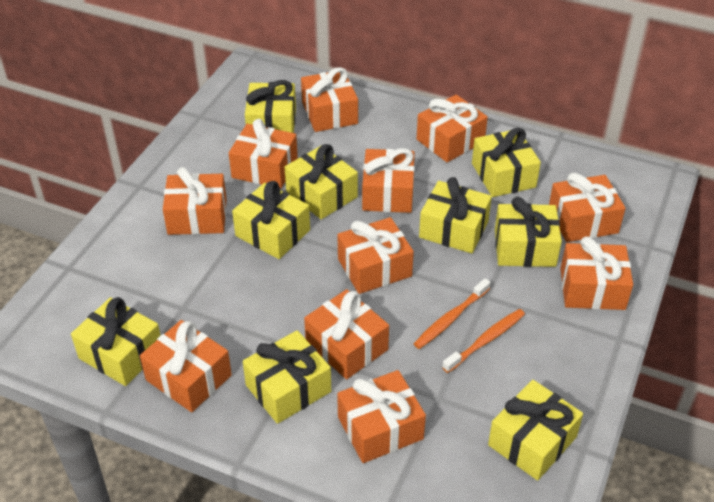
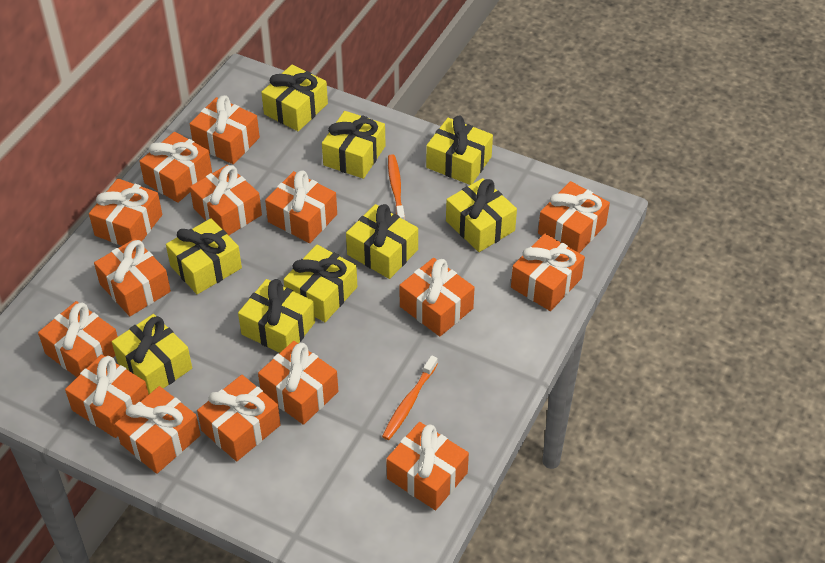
orange gift: [140,320,232,412] [163,167,227,235] [229,119,298,189] [301,67,358,132] [304,289,389,379] [337,217,414,294] [337,370,426,463] [362,148,415,213] [416,95,488,163] [549,173,626,242] [560,236,633,310] = 11 -> [38,301,118,377] [65,354,149,438] [89,178,162,246] [94,238,171,316] [115,386,201,474] [139,132,212,203] [190,95,260,164] [190,165,262,236] [197,375,281,461] [258,341,338,425] [265,170,337,243] [386,422,469,510] [399,258,475,336] [511,234,585,311] [538,181,610,253] = 15

